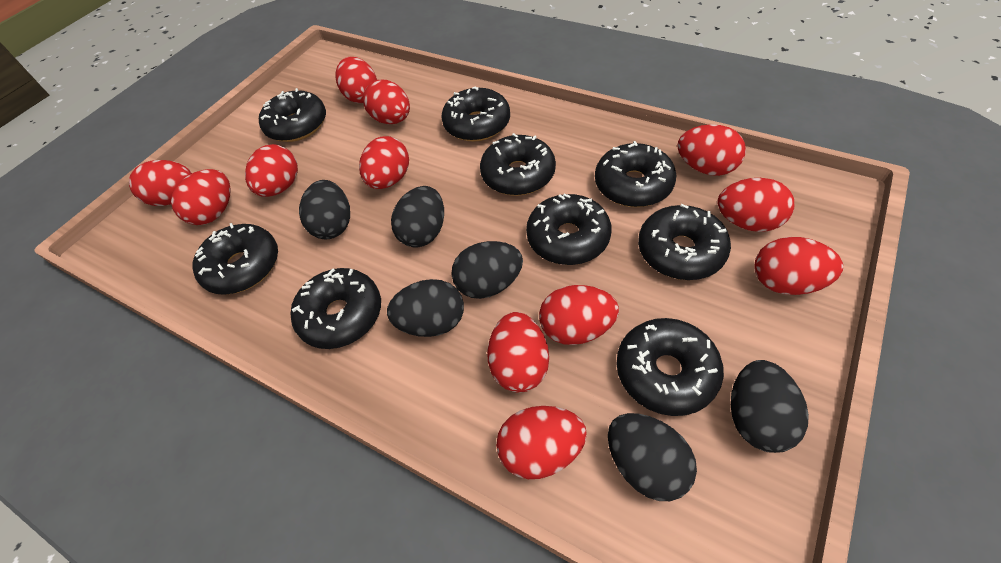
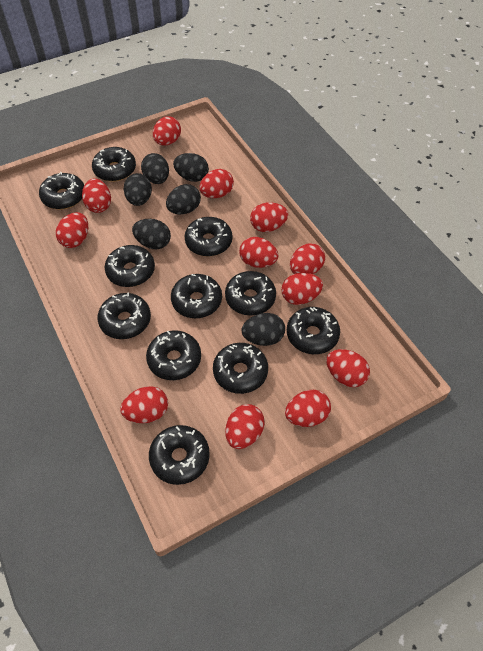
black donut: [192,223,278,295] [259,88,326,142] [291,268,381,349] [441,87,510,142] [480,133,556,196] [526,194,611,265] [595,141,676,207] [616,318,724,416] [638,204,731,280] = 9 -> [39,172,84,209] [92,147,136,182] [97,292,151,339] [105,245,155,287] [146,330,201,380] [149,425,210,485] [171,274,222,318] [185,217,232,257] [213,343,268,394] [225,271,276,315] [287,307,340,354] = 11

